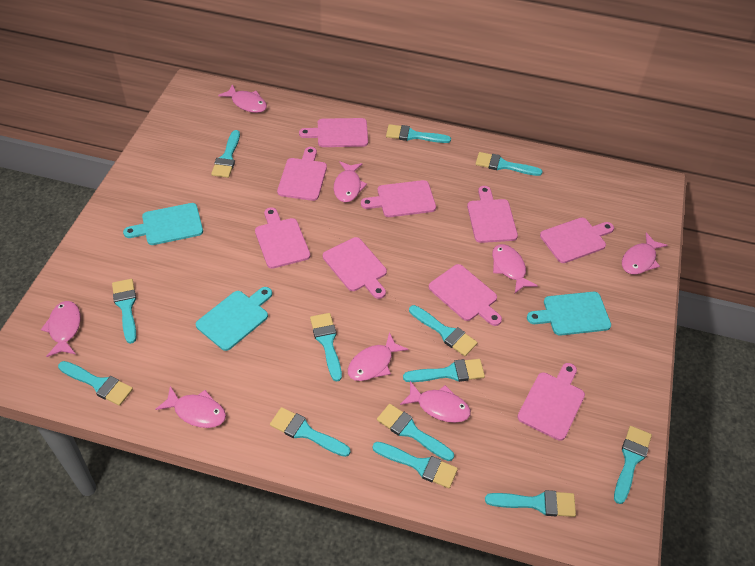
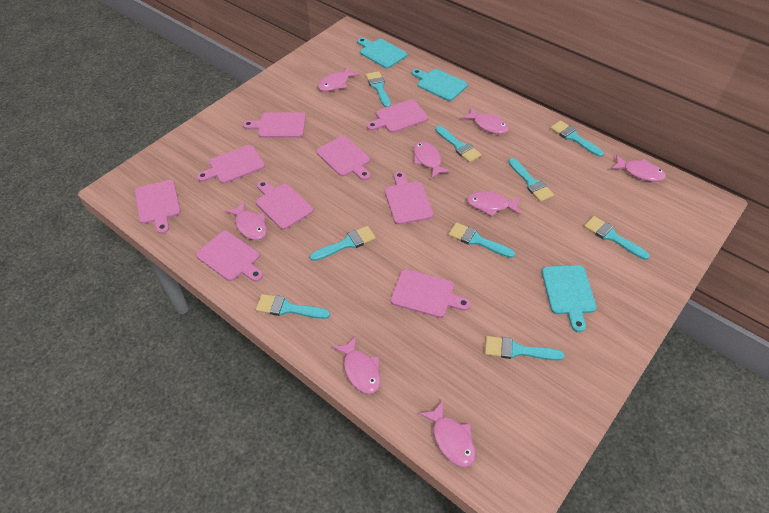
turquoise brush: [58,361,133,406] [112,279,137,344] [211,130,240,178] [270,407,350,457] [310,313,342,382] [373,442,458,488] [377,404,454,461] [386,124,451,143] [403,359,485,382] [409,305,478,356] [476,152,543,176] [485,490,576,517] [614,426,652,504] = 13 -> [256,294,330,319] [310,226,376,261] [366,71,391,108] [435,126,482,163] [448,222,515,258] [485,336,564,361] [508,158,554,202] [550,120,604,157] [584,216,650,260] = 9

